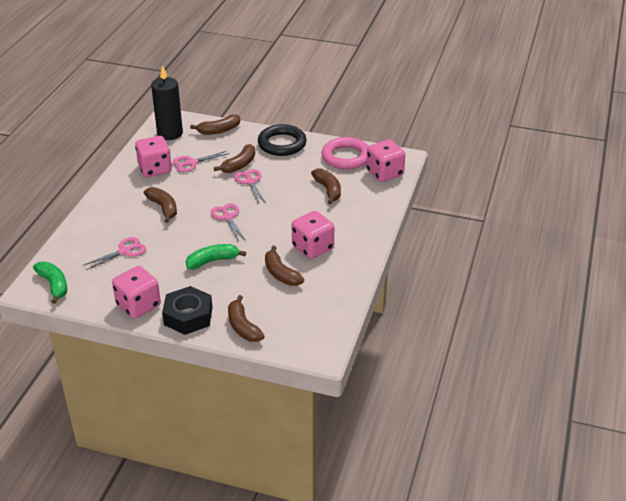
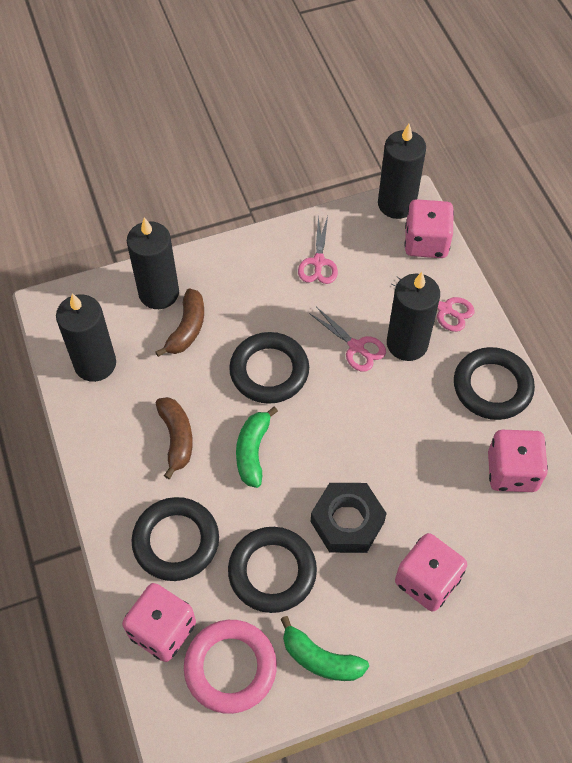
black candle: [151,65,183,140] = 1 -> [56,293,116,382] [127,217,179,309] [378,124,426,219] [387,272,440,361] = 4
black ring: [258,124,307,156] = 1 -> [132,497,219,581] [228,527,317,613] [229,332,309,404] [454,347,535,420] = 4
brown banana: [144,187,177,223] [190,115,240,135] [214,144,255,173] [228,295,265,342] [265,246,304,286] [311,168,341,204] = 6 -> [155,289,204,357] [156,397,193,479] = 2
pink scissors: [82,237,146,270] [173,151,229,172] [211,203,246,242] [234,169,266,203] = 4 -> [298,216,338,284] [309,307,386,372] [391,276,475,332] = 3

